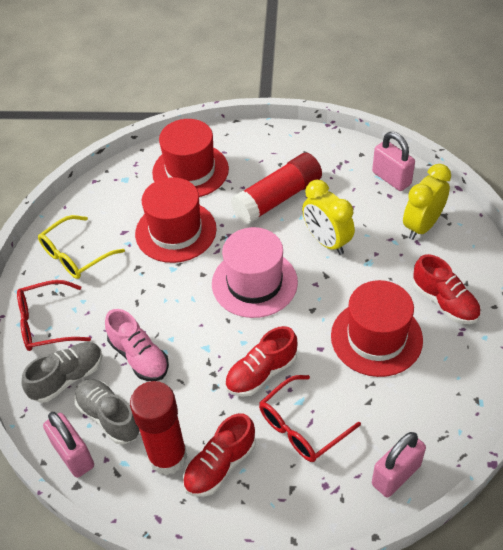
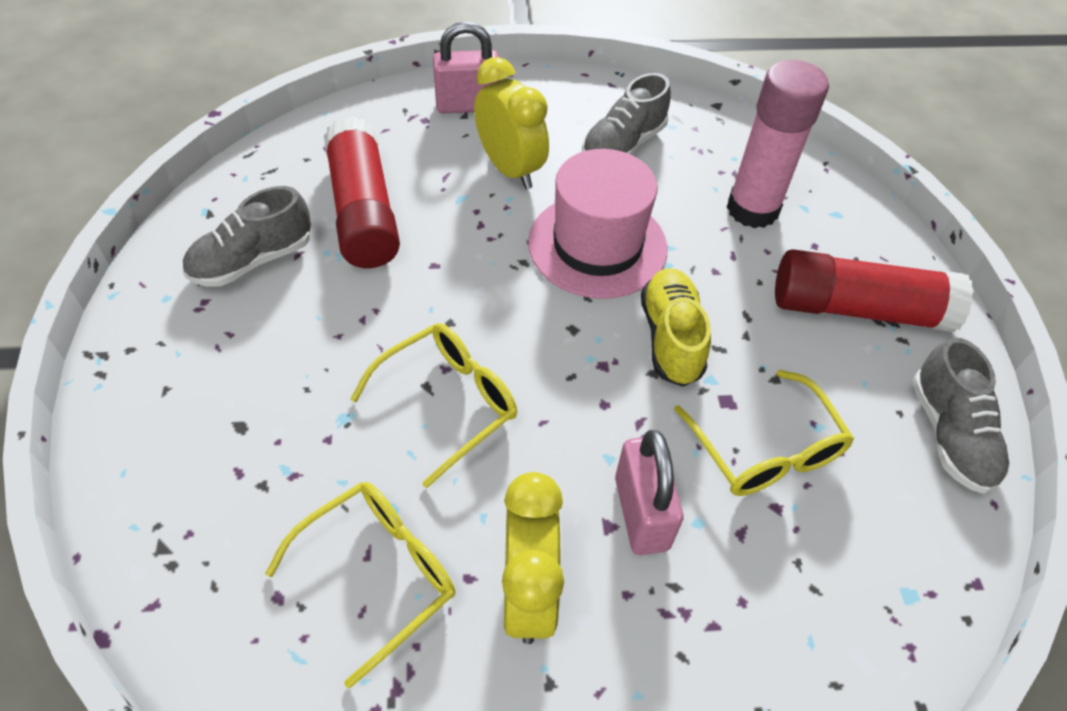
grey shoe: [22,342,103,403] [74,379,140,444] = 2 -> [183,186,311,287] [582,73,671,155] [912,337,1010,494] = 3
pink glue stick: none = 0 -> [727,60,829,228] = 1
pink padlock: [43,412,94,478] [372,132,415,191] [372,432,426,498] = 3 -> [433,21,500,114] [615,430,684,555] = 2
pink shoe: [105,309,169,381] = 1 -> none = 0
red glasses: [17,280,91,351] [259,375,361,462] = 2 -> none = 0
red hat: [135,177,217,263] [152,119,229,197] [331,280,423,377] = 3 -> none = 0
red shoe: [183,413,256,497] [225,326,297,397] [413,254,480,324] = 3 -> none = 0
yellow glasses: [38,215,125,279] = 1 -> [265,482,455,688] [350,323,517,488] [674,370,854,496] = 3
yellow shoe: none = 0 -> [641,268,711,387] = 1

